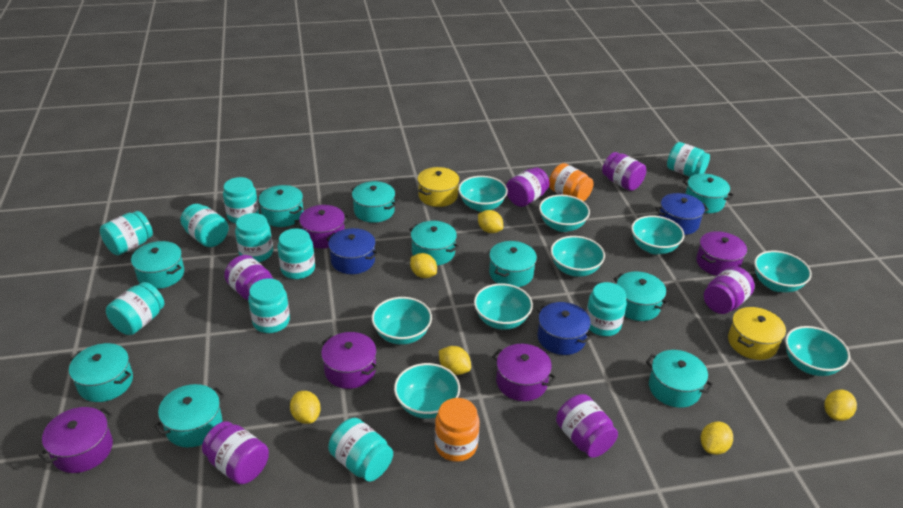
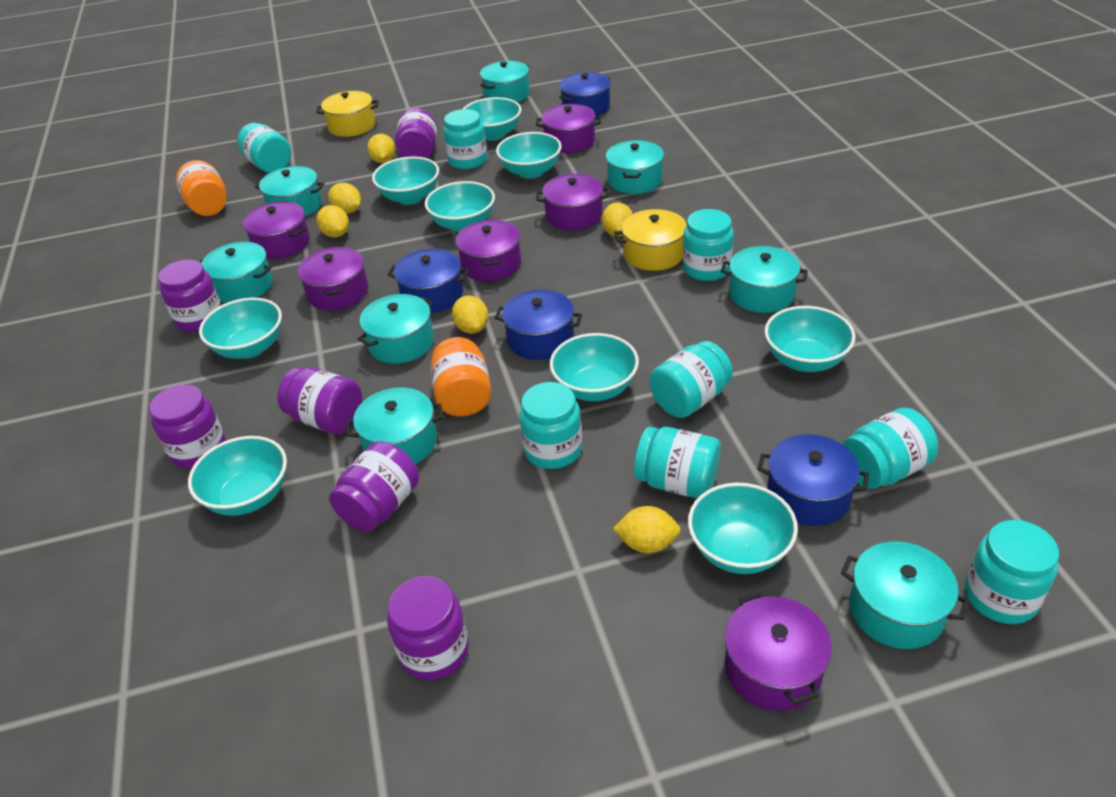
blue pot: [327,228,378,274] [537,302,592,355] [656,193,709,235] = 3 -> [388,249,469,313] [495,289,582,360] [559,72,611,116] [758,434,869,526] = 4
purple pot: [39,407,113,473] [295,205,350,249] [321,332,378,389] [492,344,556,401] [696,231,747,276] = 5 -> [243,201,310,259] [298,247,368,311] [455,220,521,281] [536,104,601,153] [536,174,610,231] [725,592,832,711] = 6
turquoise jar: [100,211,153,255] [106,282,164,335] [181,204,229,247] [223,177,259,223] [235,213,273,262] [248,279,290,333] [277,228,315,279] [328,418,393,482] [586,282,627,336] [667,142,710,177] = 10 -> [237,123,291,173] [443,109,487,169] [519,382,582,469] [634,427,721,498] [650,341,733,418] [683,209,734,281] [843,408,938,489] [965,520,1059,624] = 8
turquoise pot: [69,343,133,402] [131,241,184,289] [154,384,225,447] [259,185,303,227] [351,181,397,223] [409,221,459,265] [489,241,537,287] [614,272,669,321] [646,350,713,408] [683,174,734,213] = 10 -> [200,242,273,303] [255,166,324,217] [346,387,443,464] [358,294,434,364] [480,61,530,103] [606,140,664,194] [721,246,808,313] [841,542,969,649] = 8

